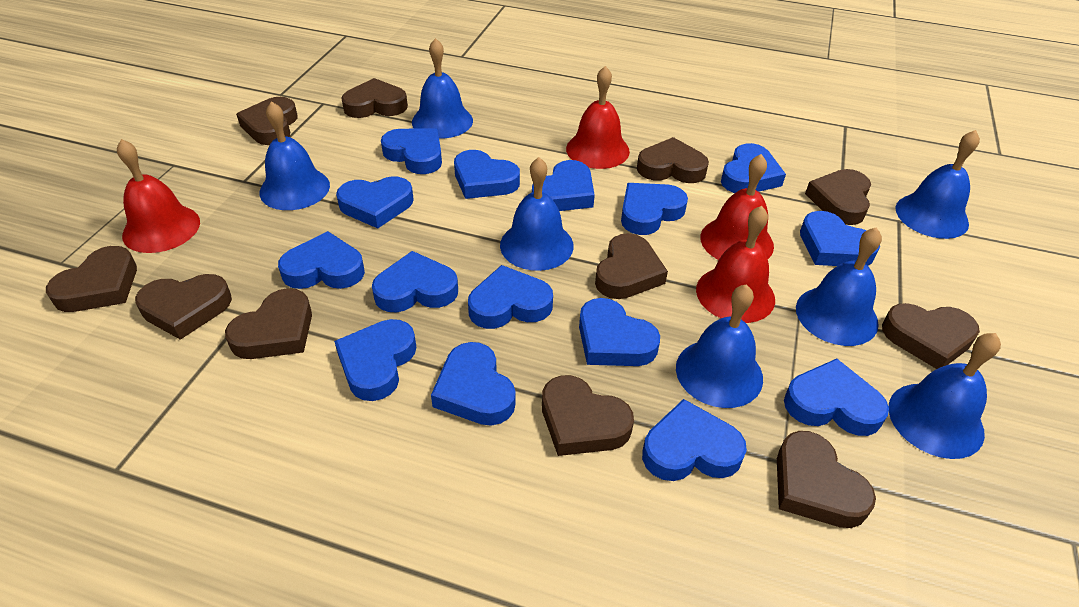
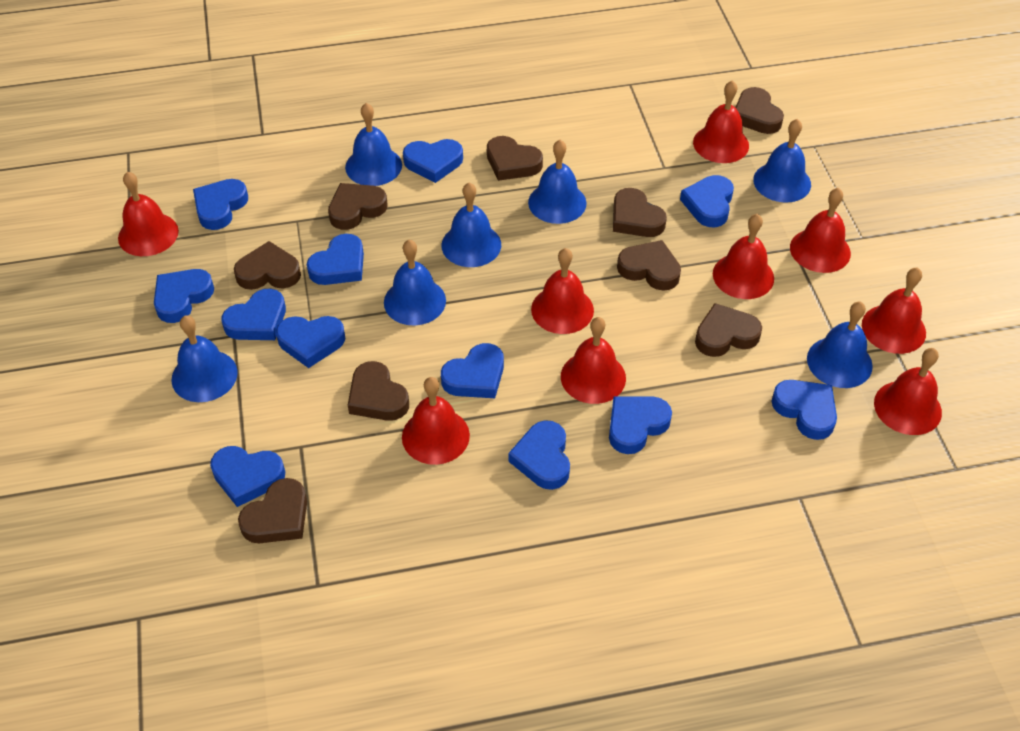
blue heart: [278,231,365,289] [334,319,416,401] [336,176,414,228] [372,251,458,312] [381,128,442,174] [431,342,516,426] [454,150,520,199] [468,265,553,329] [532,160,595,211] [579,298,660,366] [621,183,688,235] [642,399,747,481] [721,143,786,193] [784,359,889,436] [800,211,880,266] = 15 -> [154,269,214,323] [193,179,248,230] [210,446,285,507] [221,289,286,340] [276,316,346,368] [307,234,364,285] [403,139,463,183] [441,343,504,398] [509,420,570,490] [609,397,672,454] [680,175,734,227] [771,380,837,440] = 12
brown heart: [46,246,137,312] [135,274,232,340] [225,288,312,359] [236,97,297,145] [341,78,408,118] [542,375,634,456] [595,233,668,299] [637,137,709,183] [777,431,876,528] [805,169,871,225] [882,303,980,369] = 11 -> [234,241,301,290] [238,478,307,543] [328,183,387,230] [348,361,409,421] [487,136,543,181] [613,188,667,237] [617,240,681,291] [695,303,762,357] [735,87,784,134] = 9
red bell: [117,139,200,253] [566,66,630,169] [696,206,775,323] [700,154,774,260] = 4 -> [118,172,179,256] [402,377,470,465] [531,248,594,334] [561,317,626,404] [693,80,749,163] [713,214,774,299] [790,188,851,273] [862,267,926,354] [874,348,942,435] = 9

